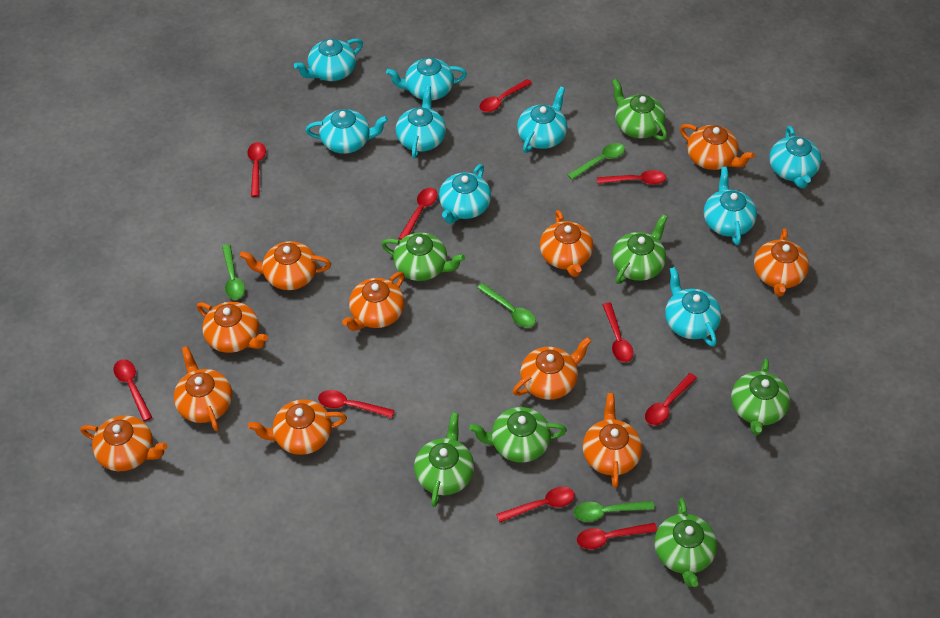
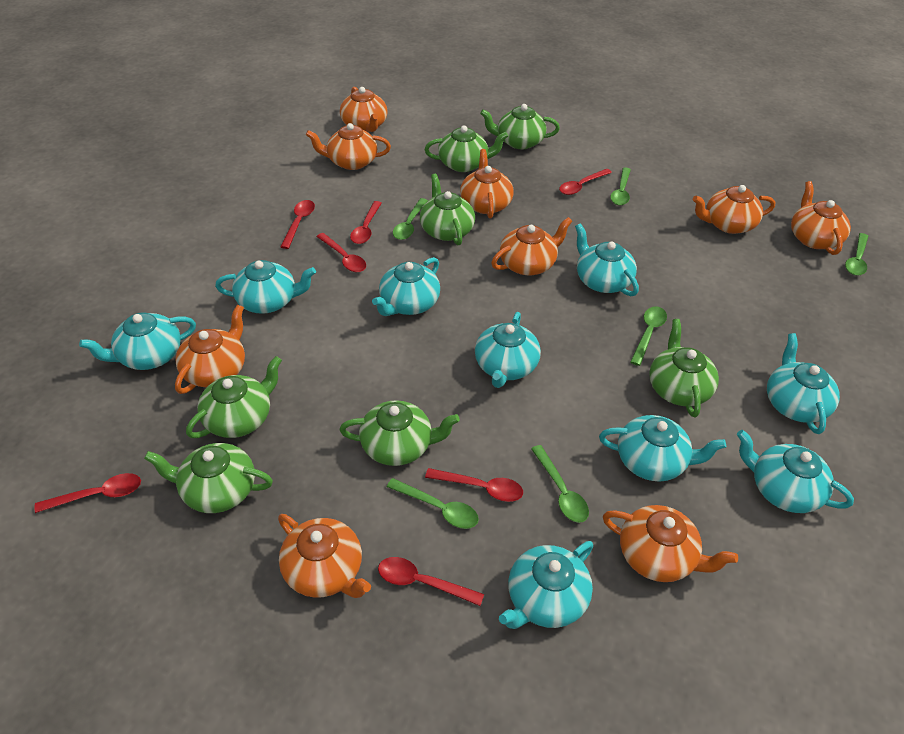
green spoon: [222,244,245,300] [477,283,536,328] [568,143,625,180] [574,501,655,522] = 4 -> [387,478,479,529] [393,198,428,240] [531,445,589,523] [610,168,631,206] [630,306,667,366] [845,233,868,276] = 6
orange teapot: [80,415,168,471] [174,346,232,431] [197,302,268,353] [240,241,331,290] [248,399,347,455] [342,272,405,331] [513,337,591,400] [540,210,593,277] [582,393,642,488] [680,124,755,170] [754,228,809,297] = 11 -> [175,305,245,394] [278,514,371,598] [306,123,391,170] [340,87,387,132] [460,149,514,219] [491,217,573,275] [603,505,738,582] [693,185,775,234] [791,181,851,255] = 9
red spoon: [114,359,152,421] [247,142,266,197] [318,390,394,418] [399,188,438,240] [479,79,532,112] [496,487,575,522] [577,523,657,549] [597,170,666,185] [602,303,633,362] [645,373,697,425] = 10 -> [34,473,141,513] [280,200,315,249] [316,233,366,272] [350,201,382,244] [378,557,484,606] [425,468,523,502] [559,169,612,195] = 7

